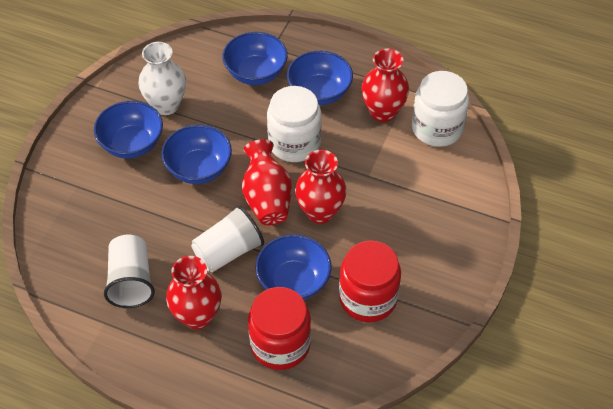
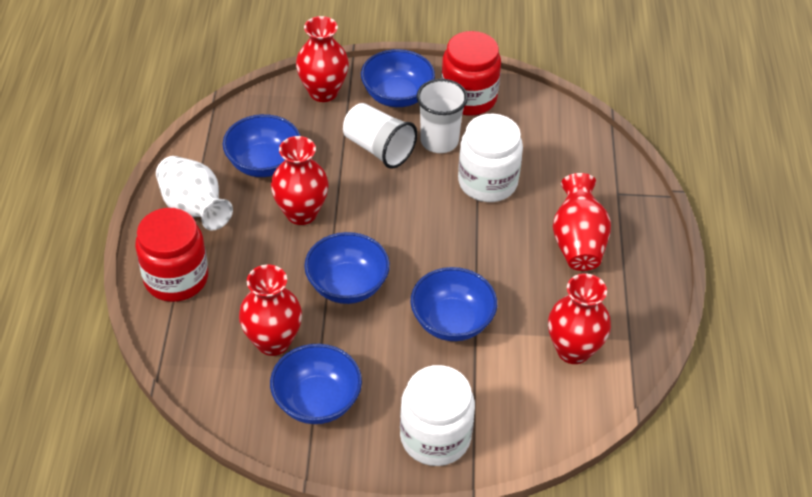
red vase: [166,256,222,330] [242,139,292,225] [295,150,347,224] [361,48,409,122] = 4 -> [239,264,302,356] [271,136,329,225] [296,16,349,102] [548,273,611,364] [553,173,611,271] = 5

